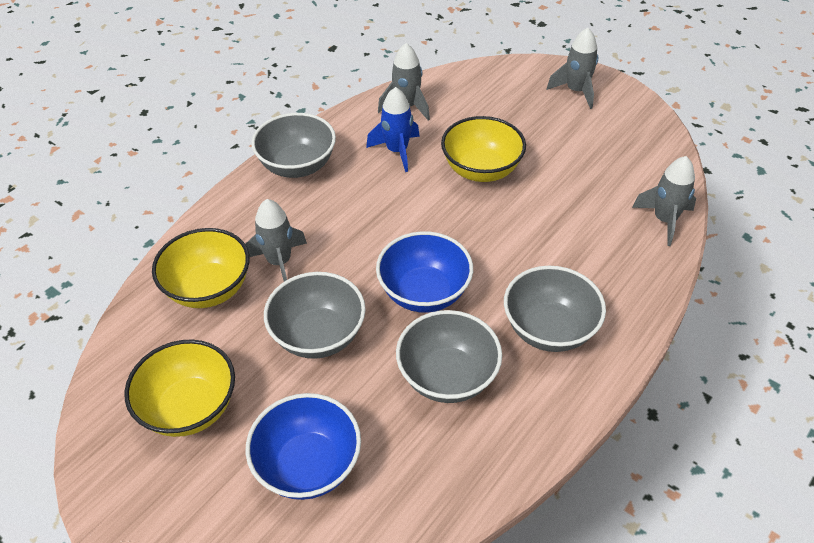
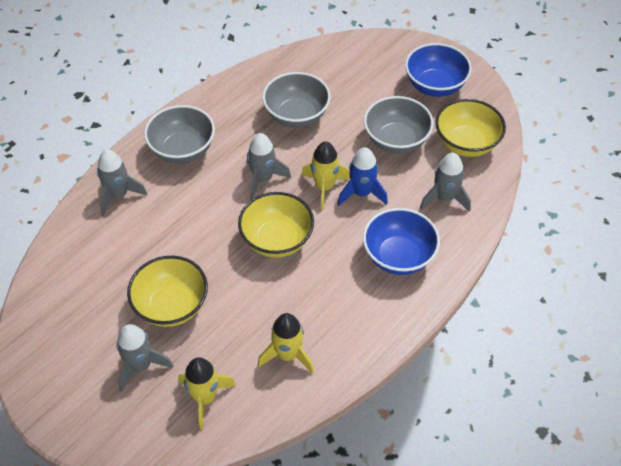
grey bowl: [251,113,336,178] [264,272,366,359] [396,310,502,403] [504,266,606,352] = 4 -> [144,105,215,164] [262,72,331,128] [364,96,434,154] = 3
yellow rocket: none = 0 -> [178,358,236,429] [258,313,314,374] [301,141,350,210] = 3

